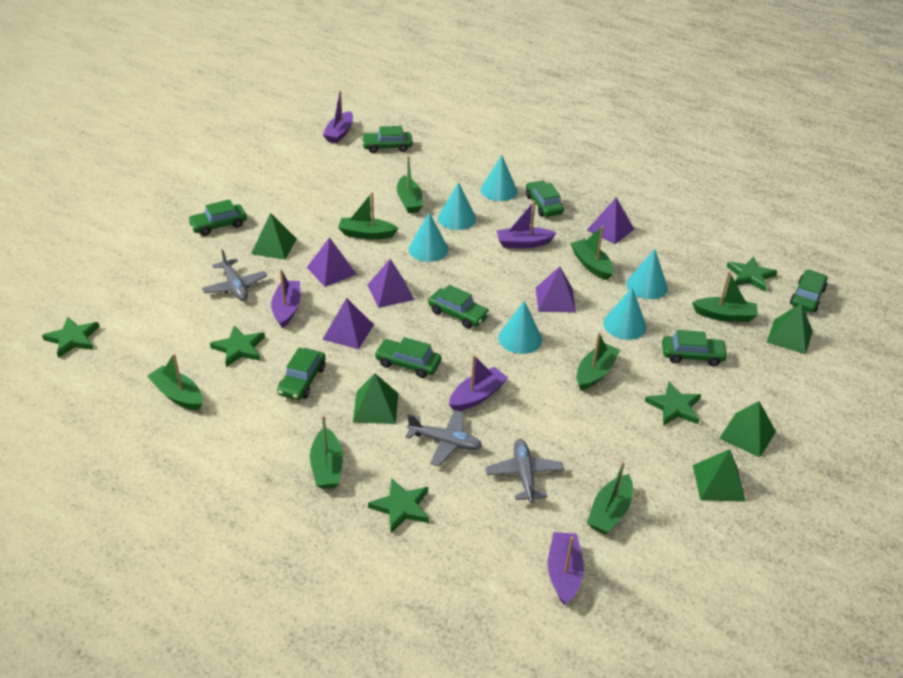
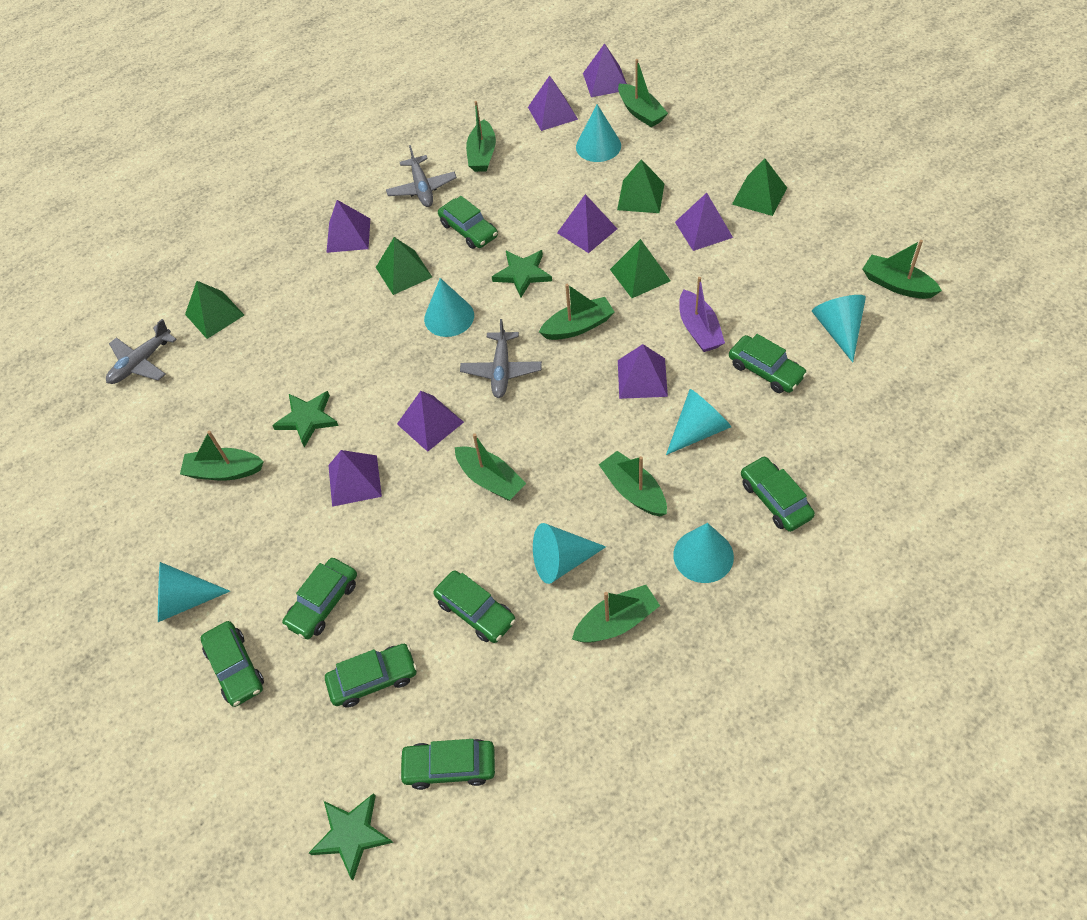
green star: [42,317,99,358] [210,326,265,367] [368,478,429,533] [645,382,701,426] [726,256,777,291] = 5 -> [272,391,339,447] [309,793,393,880] [492,250,552,298] = 3
purple boat: [271,269,300,328] [323,90,353,144] [449,355,508,411] [497,201,556,248] [548,532,584,606] = 5 -> [679,277,725,352] = 1
purple pyramid: [307,237,357,287] [322,298,374,349] [367,259,414,308] [536,267,576,312] [587,197,634,244] = 5 -> [326,200,370,253] [328,450,382,507] [397,391,464,452] [528,75,578,131] [557,194,617,253] [583,43,627,97] [618,344,668,399] [675,193,733,251] = 8
turquoise cone: [409,212,448,262] [438,182,476,230] [481,155,517,201] [498,301,542,354] [603,287,647,340] [626,249,668,299] = 6 -> [158,562,230,622] [424,278,474,337] [533,523,606,584] [576,104,621,162] [666,389,731,455] [673,523,734,583] [812,295,866,362] = 7

